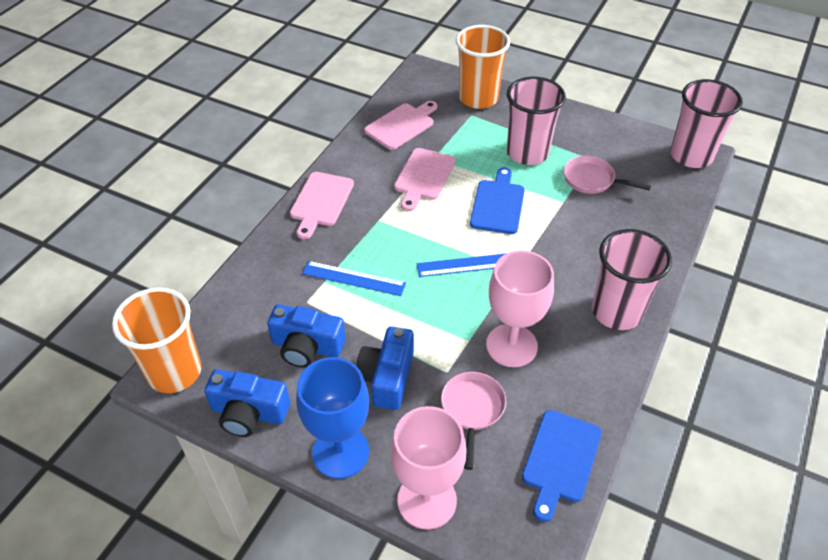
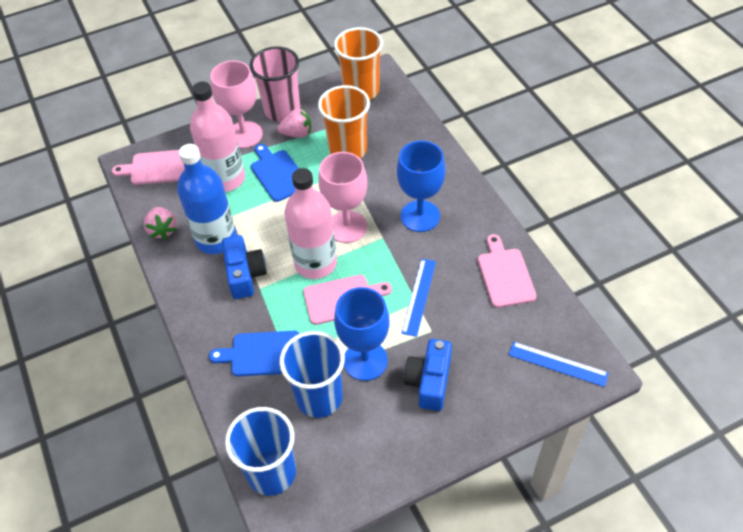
blue bottle: none = 0 -> [177,144,237,254] = 1
blue camera: [204,369,290,437] [267,304,346,368] [356,327,414,410] = 3 -> [222,235,267,299] [404,339,452,411] = 2
blue cup: none = 0 -> [225,407,296,496] [279,331,345,418] = 2
blue goblet: [296,357,369,479] = 1 -> [334,287,390,381] [397,141,445,232] = 2
pink bottle: none = 0 -> [190,82,245,192] [284,168,337,279] = 2
pink cup: [507,77,566,165] [592,229,672,330] [670,79,743,168] = 3 -> [250,46,300,122] = 1
pink pan: [441,372,506,470] [564,156,651,194] = 2 -> none = 0
pink strawberry: none = 0 -> [144,207,177,240] [277,108,311,138] = 2

